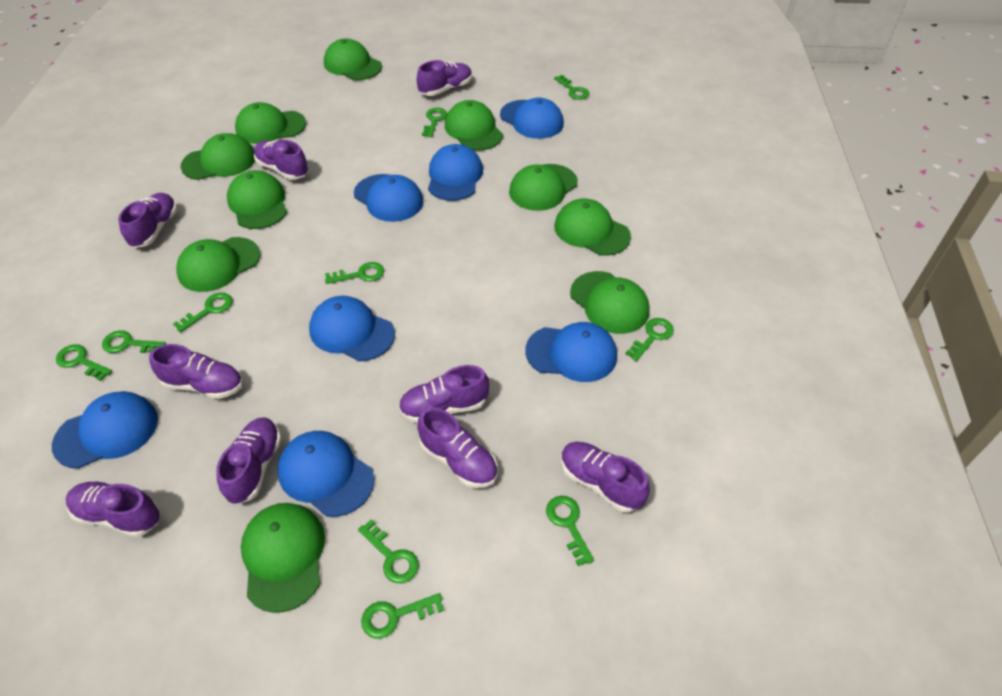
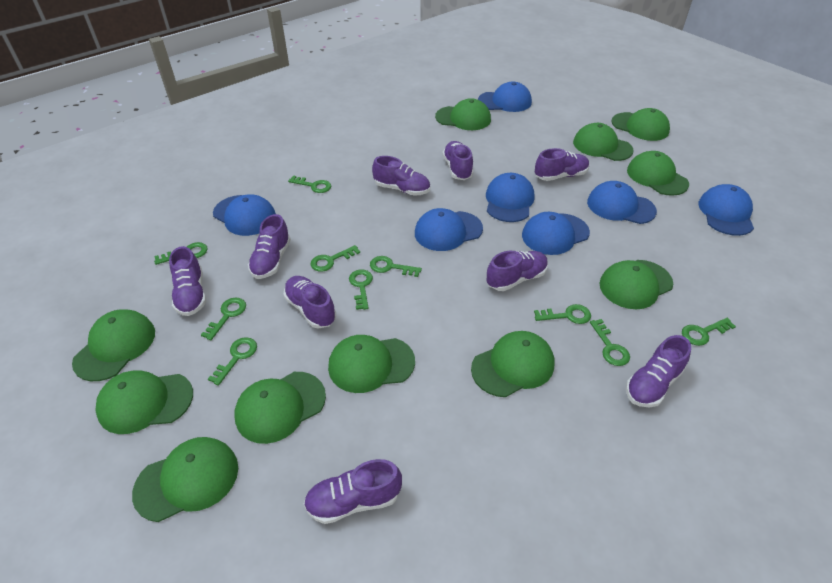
green cap: [176,237,260,292] [181,133,255,180] [227,170,287,229] [235,102,306,144] [241,503,325,613] [324,38,382,80] [445,100,503,151] [509,164,578,211] [554,199,631,256] [570,271,650,334] = 10 -> [72,309,155,381] [95,370,193,434] [132,437,238,522] [234,372,326,444] [328,335,415,393] [435,98,491,130] [471,331,554,397] [573,123,634,161] [600,260,673,309] [612,108,670,141] [627,151,689,196] = 11

